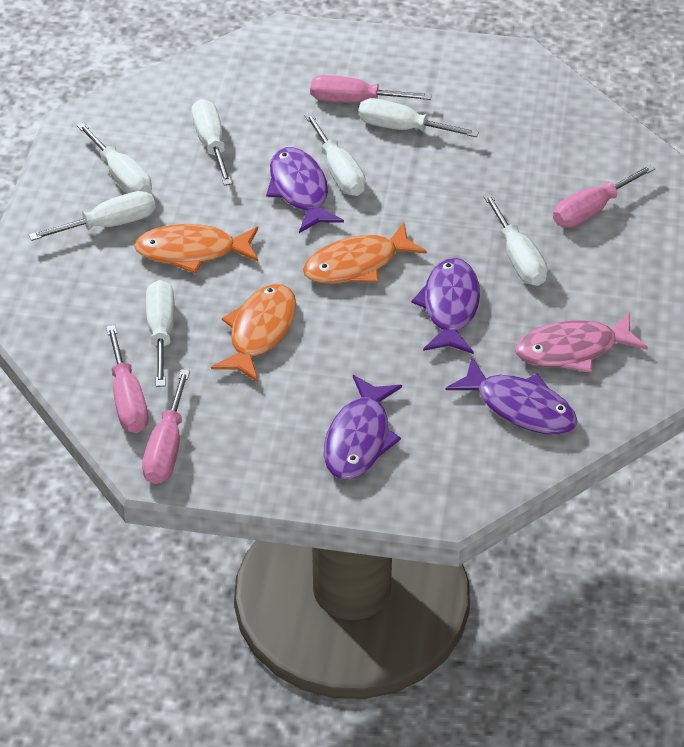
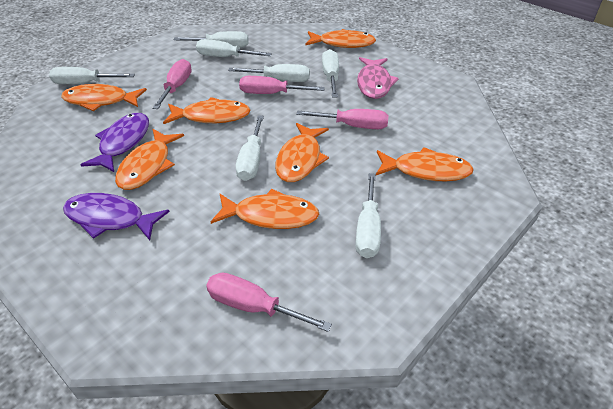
orange fish: [134,224,258,274] [211,284,296,382] [303,222,427,284] = 3 -> [61,84,147,111] [115,129,184,190] [163,97,251,124] [211,189,319,229] [275,123,329,182] [305,29,376,48] [376,147,474,181] = 7
purple fish: [266,147,344,233] [324,375,402,479] [411,258,480,354] [445,357,578,435] = 4 -> [63,193,170,240] [80,113,149,172] = 2

